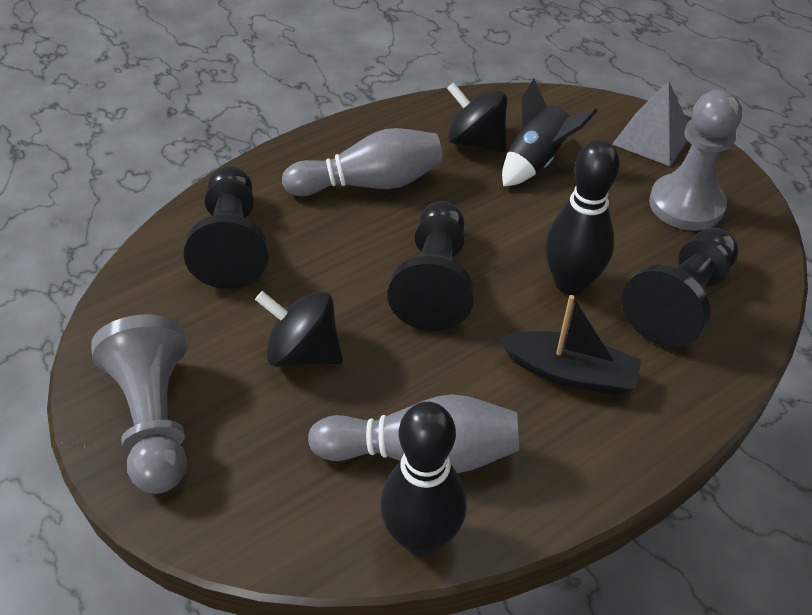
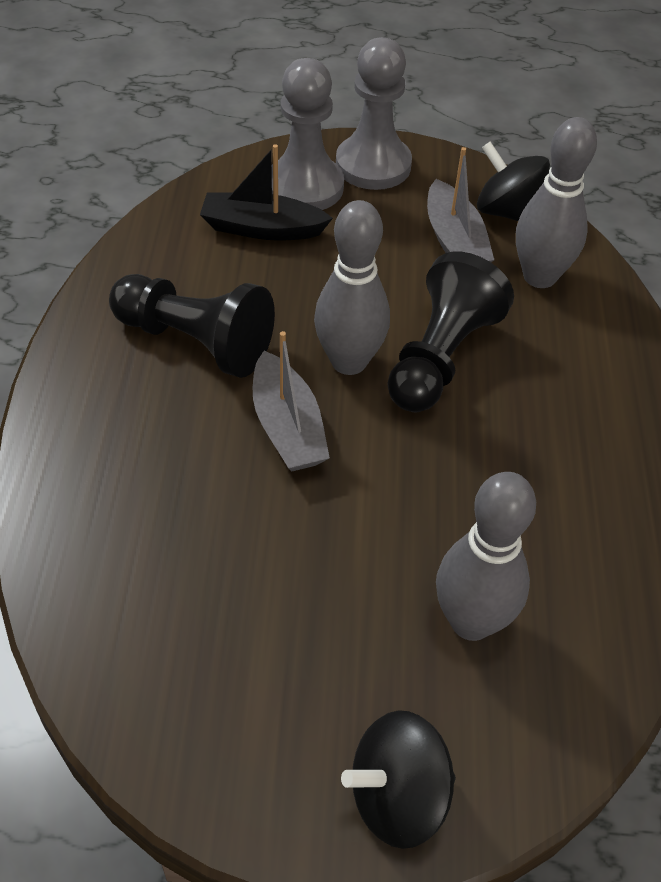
black bowling pin: [380,402,467,556] [545,140,620,295] = 2 -> none = 0
black pawn: [184,166,269,289] [387,201,474,331] [622,228,739,347] = 3 -> [109,274,275,378] [388,252,514,412] = 2
black rocket: [502,79,598,186] = 1 -> none = 0
grey boat: none = 0 -> [253,331,330,471] [427,147,494,262] = 2
grey bowling pin: [282,128,443,196] [308,394,519,473] = 2 -> [314,200,390,375] [436,472,536,641] [516,117,597,288] = 3
grey pyramid: [612,81,688,166] = 1 -> none = 0

